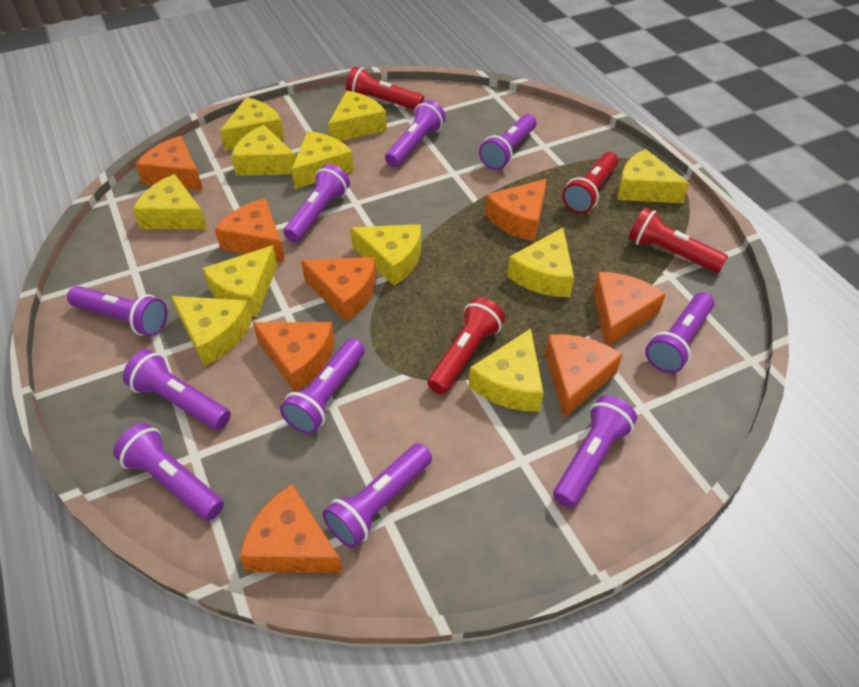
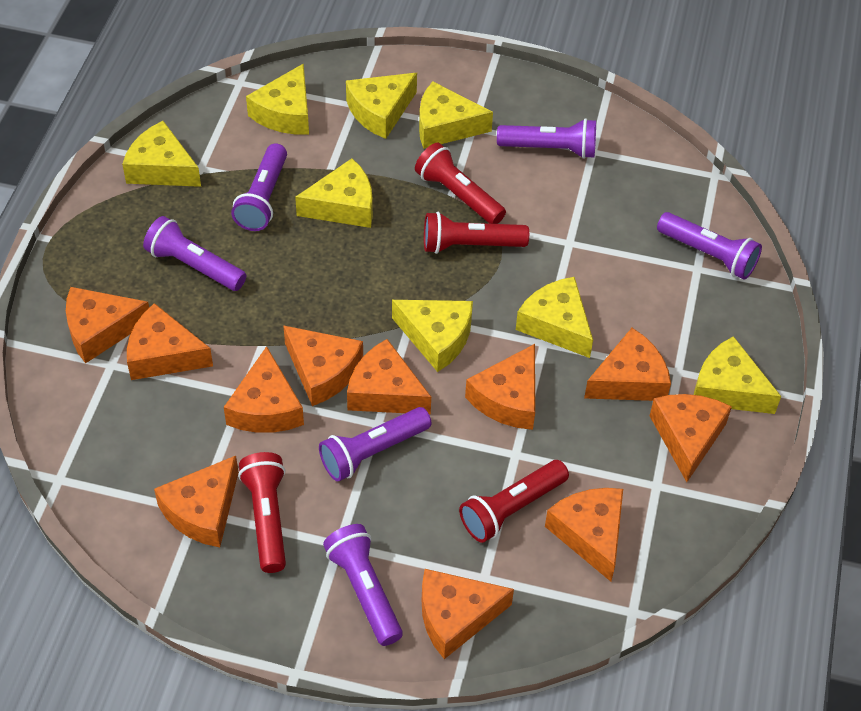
orange cheese: [135,136,203,191] [215,198,285,262] [239,484,343,573] [253,322,335,392] [301,257,376,322] [485,179,547,241] [545,334,623,418] [593,272,666,346] = 8 -> [66,287,149,364] [127,303,213,380] [154,456,239,547] [224,346,304,433] [283,325,363,406] [347,339,431,415] [422,569,514,659] [465,344,535,430] [545,488,623,581] [584,328,671,401] [650,394,732,482] = 11
purple flashlight: [67,286,167,336] [113,423,224,521] [123,349,231,430] [280,338,365,434] [284,164,350,243] [323,443,432,548] [385,100,446,167] [479,114,537,170] [553,395,637,508] [645,292,715,373] = 10 -> [143,216,246,291] [231,143,287,231] [319,407,431,482] [323,524,403,646] [497,119,596,159] [657,212,762,280] = 6
yellow cheese: [133,174,207,229] [171,296,252,366] [202,245,278,317] [220,97,284,150] [231,125,296,176] [291,131,354,189] [328,91,387,141] [350,224,421,286] [469,328,543,411] [507,228,574,297] [618,149,690,203] = 11 -> [122,121,201,187] [246,63,309,135] [295,158,373,228] [346,73,417,139] [392,300,473,372] [419,82,493,149] [516,277,593,358] [694,336,781,414] = 8

